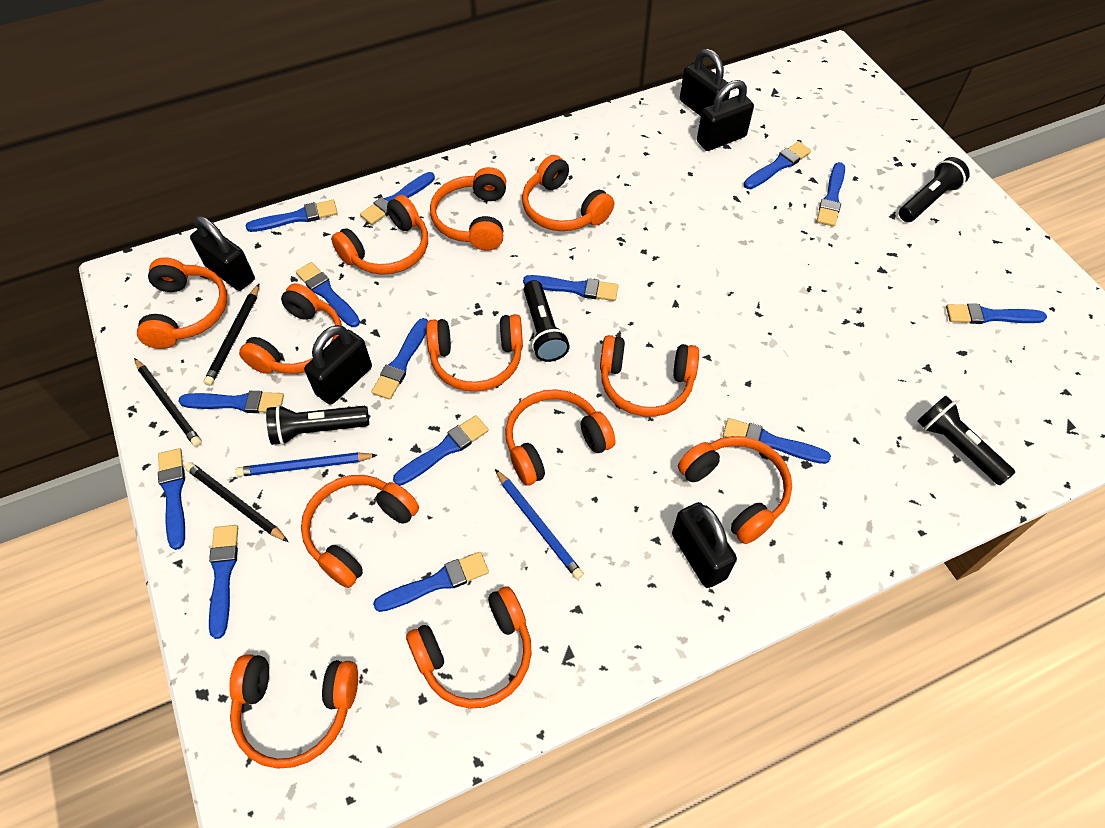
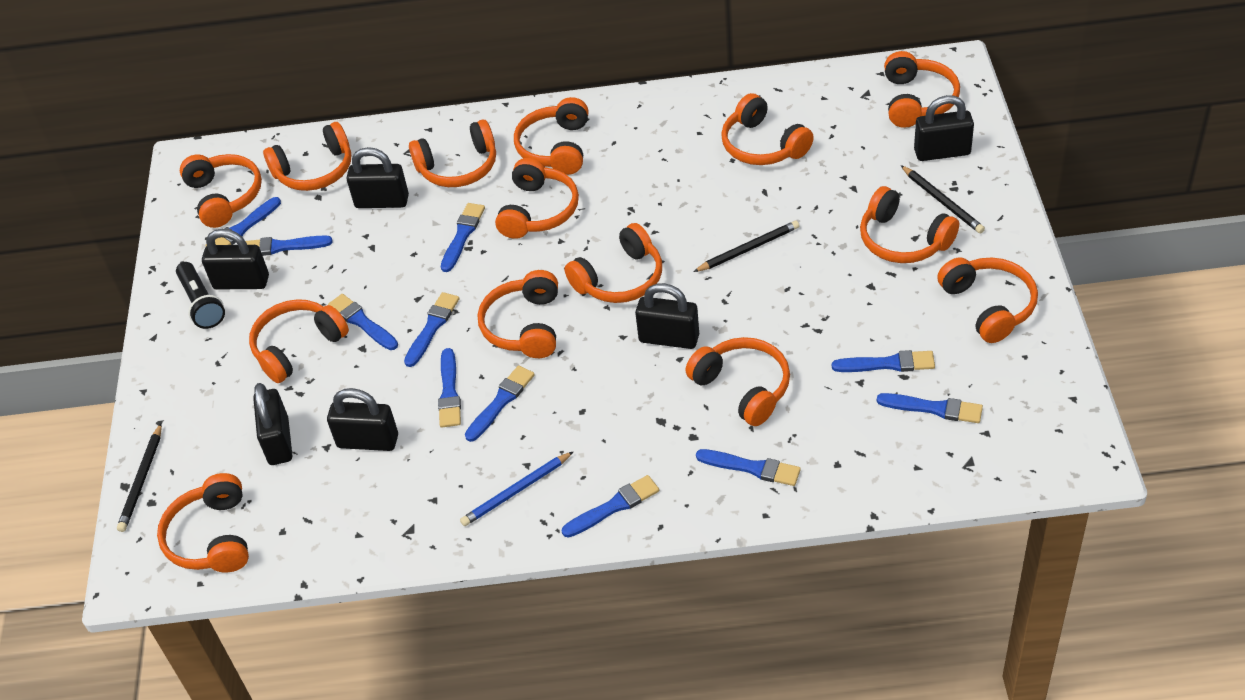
black flashlight: [266,405,369,445] [524,280,570,362] [899,157,970,222] [917,396,1015,485] = 4 -> [176,262,225,329] = 1
black padlock: [190,216,255,291] [304,325,372,405] [672,502,737,588] [680,49,730,116] [697,80,754,151] = 5 -> [202,229,269,290] [253,383,292,465] [327,388,398,451] [346,147,409,208] [635,283,699,349] [914,95,974,161] = 6
blue brush: [158,448,185,550] [178,391,284,413] [209,525,238,639] [246,200,338,232] [296,262,360,327] [360,172,435,225] [371,318,428,400] [373,552,489,612] [393,415,489,486] [523,275,618,301] [723,418,831,464] [744,141,811,189] [817,162,845,227] [946,303,1047,324] = 14 -> [205,197,281,246] [246,235,333,256] [328,294,398,350] [404,292,460,367] [438,348,461,428] [441,203,485,272] [465,365,535,442] [562,475,659,538] [696,449,801,486] [832,350,935,372] [877,393,983,423] = 11
blue pencil: [235,452,377,477] [495,469,583,579] = 2 -> [460,451,574,526] = 1
orange headphones: [137,257,227,349] [229,654,358,768] [239,283,342,374] [301,475,419,588] [331,195,428,275] [406,587,532,709] [426,314,523,391] [430,167,506,251] [505,389,615,486] [522,155,614,231] [600,335,699,417] [678,436,792,544] = 12 -> [157,473,249,572] [180,154,262,228] [249,299,349,383] [263,122,351,191] [409,120,496,187] [478,270,558,358] [495,158,579,239] [514,97,588,175] [564,223,662,303] [685,337,790,426] [721,93,814,165] [860,186,959,263] [884,51,960,128] [937,257,1038,343] = 14

